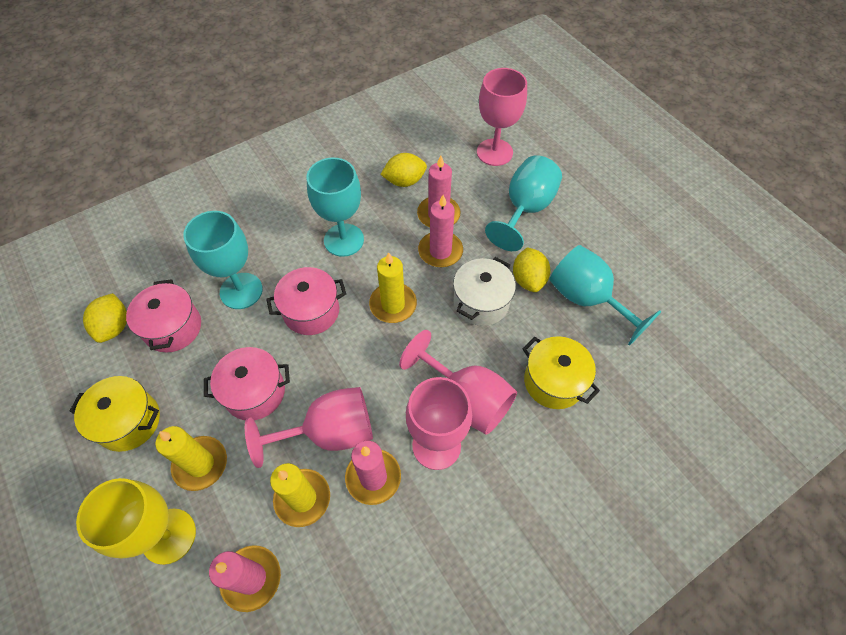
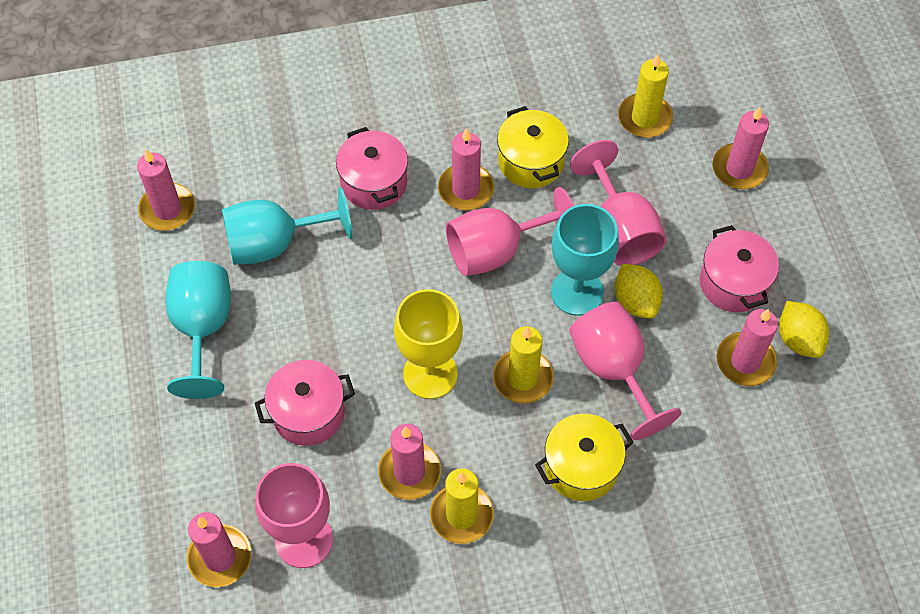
pink candle: [209,545,281,612] [345,441,401,505] [417,156,461,228] [418,195,463,267] = 4 -> [137,149,195,231] [187,512,252,587] [378,424,441,500] [438,128,494,210] [712,107,769,189] [716,309,778,386] = 6
turquoise goblet: [183,211,263,309] [306,158,364,257] [485,155,562,251] [549,245,662,346] = 4 -> [165,261,231,399] [222,187,352,265] [551,204,619,316] = 3
white pot: [453,257,516,326] = 1 -> none = 0
yellow lemon: [83,293,127,343] [380,153,427,187] [513,247,550,292] = 3 -> [614,264,663,319] [779,301,829,358] = 2

